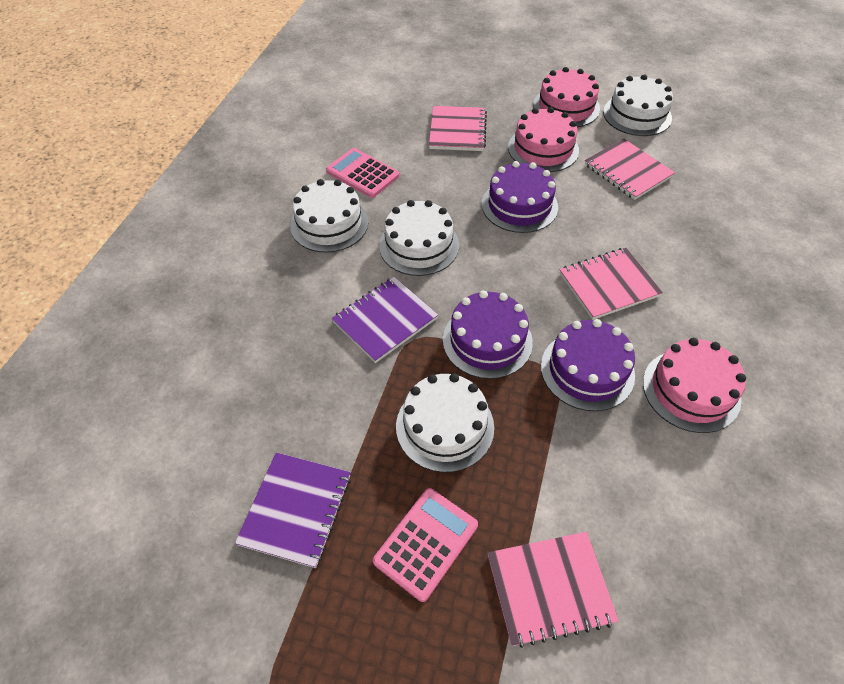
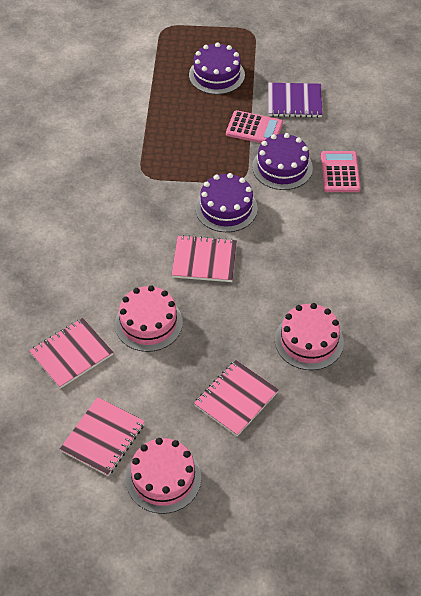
purple notebook: [235,452,351,568] [332,277,438,363] = 2 -> [268,83,323,118] = 1
white cake: [290,179,368,253] [379,200,459,276] [396,373,494,472] [603,74,673,136] = 4 -> none = 0

